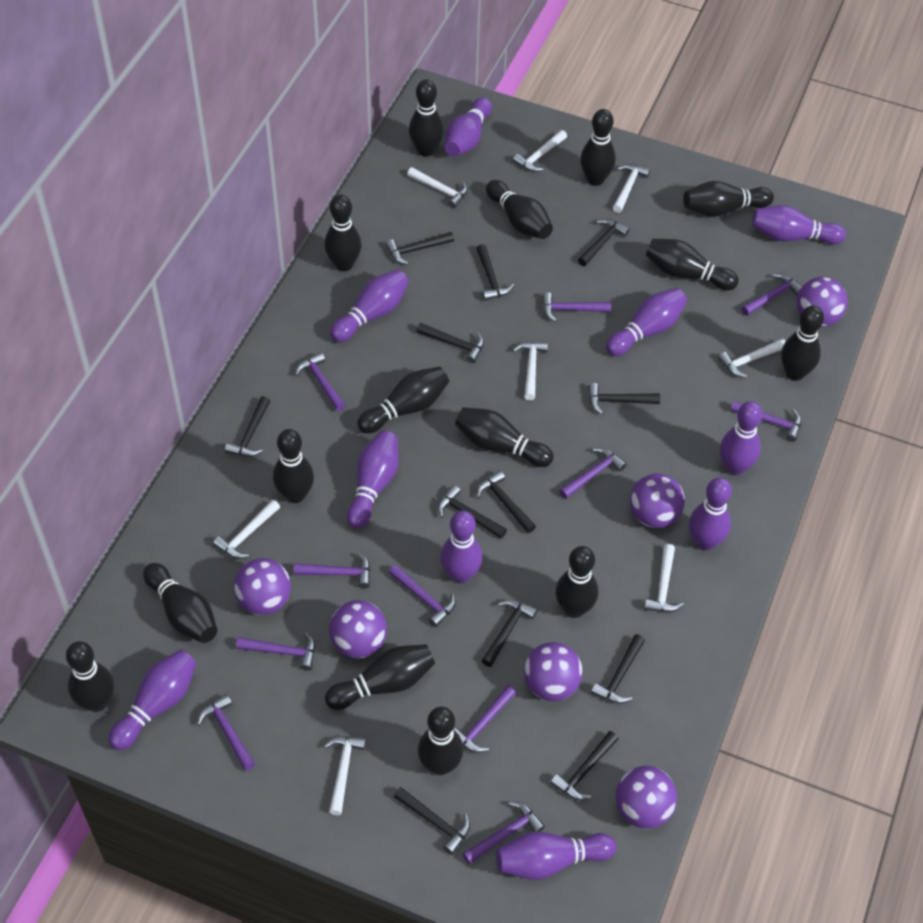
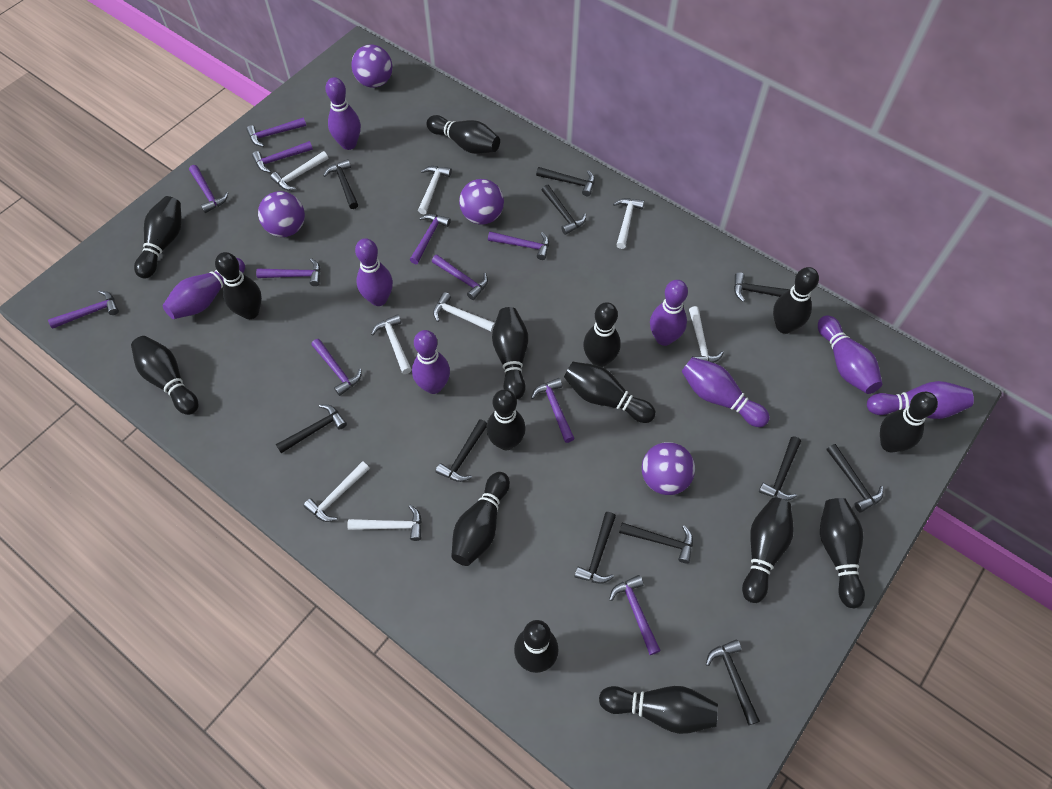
black hammer: [225,396,270,457] [386,232,454,265] [394,787,470,855] [417,323,484,363] [438,485,507,539] [476,244,514,301] [477,470,536,533] [481,599,537,667] [550,731,618,800] [578,219,630,266] [588,383,660,414] [591,634,645,704] = 12 -> [276,405,347,453] [323,159,358,209] [435,419,487,482] [536,167,595,196] [542,185,586,235] [574,512,616,584] [619,523,693,563] [706,639,760,725] [734,272,790,302] [759,436,801,501] [826,444,883,512] = 11
purple ball: [234,558,291,615] [329,600,387,658] [524,642,583,701] [615,766,677,828] [630,474,685,528] [796,277,848,327] = 6 -> [258,191,305,237] [351,44,392,88] [459,179,504,225] [642,442,695,495] = 4
purple bowling pin: [108,649,197,750] [330,269,409,342] [347,431,399,529] [440,511,483,583] [444,97,492,157] [496,831,617,880] [606,288,687,356] [689,477,732,551] [720,401,762,475] [752,205,846,245] = 10 -> [163,258,245,319] [325,77,361,150] [355,238,393,306] [412,330,450,394] [650,280,688,346] [681,357,770,427] [818,315,882,394] [867,381,974,419] = 8

